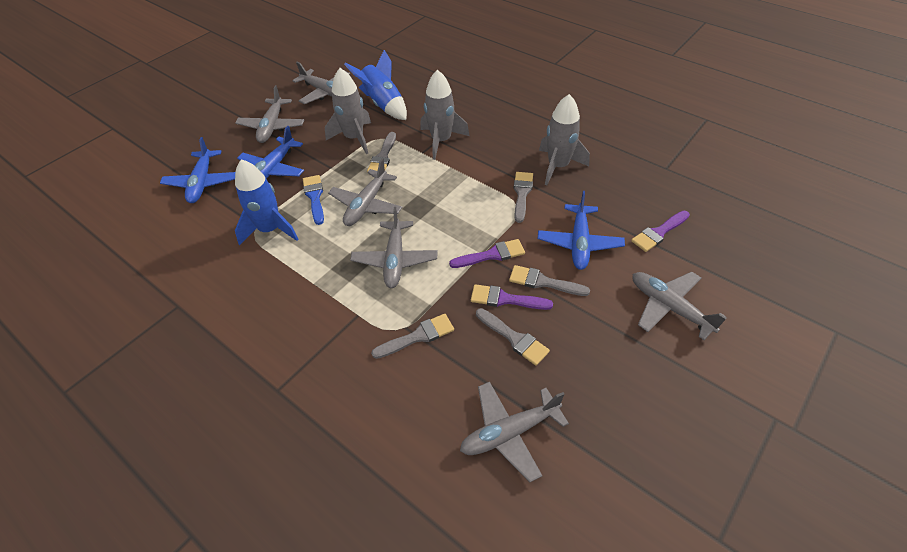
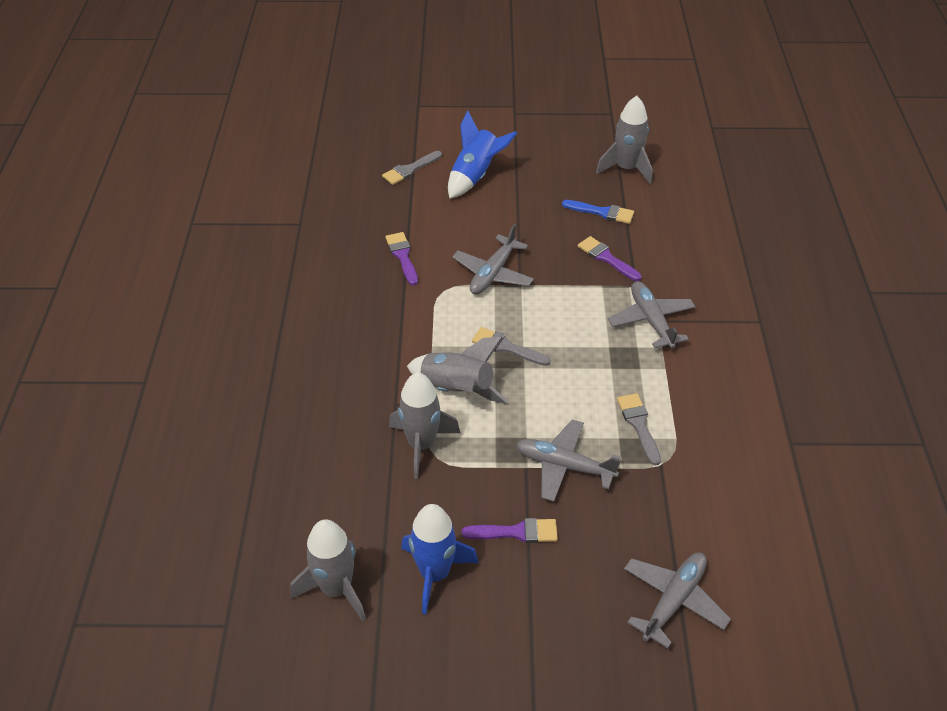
blue plane: [160,137,235,203] [237,126,304,179] [538,191,625,270] = 3 -> none = 0
grey brush: [367,132,396,172] [371,314,454,359] [476,308,550,366] [509,265,590,296] [514,172,533,223] = 5 -> [382,151,442,185] [472,327,551,366] [617,393,661,466] = 3
grey plane: [235,85,304,143] [292,62,350,104] [328,158,402,226] [350,207,437,288] [460,382,569,482] [632,272,727,340] = 6 -> [452,224,534,294] [516,420,621,502] [608,281,696,349] [624,552,731,649] = 4
grey rocket: [325,68,371,154] [420,70,469,160] [539,94,590,185] = 3 -> [290,519,366,621] [389,372,460,479] [407,337,509,404] [596,96,652,184] = 4

